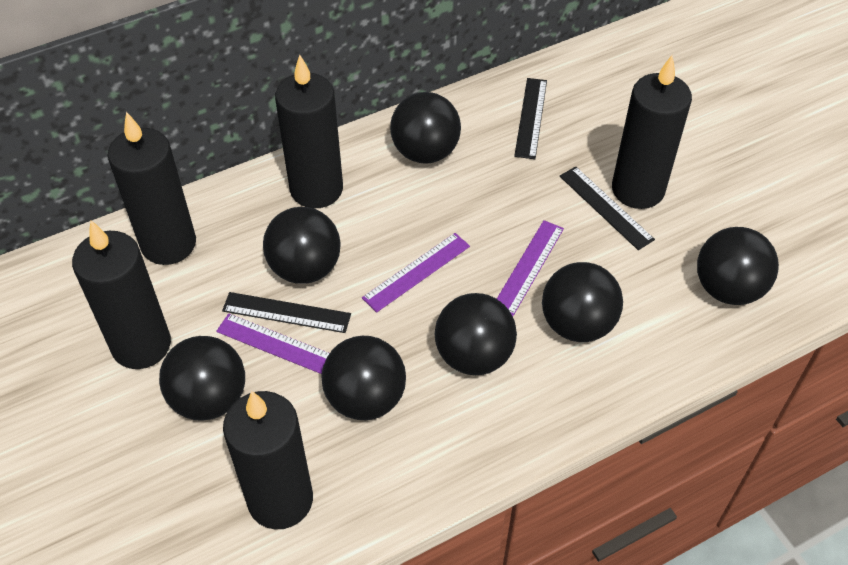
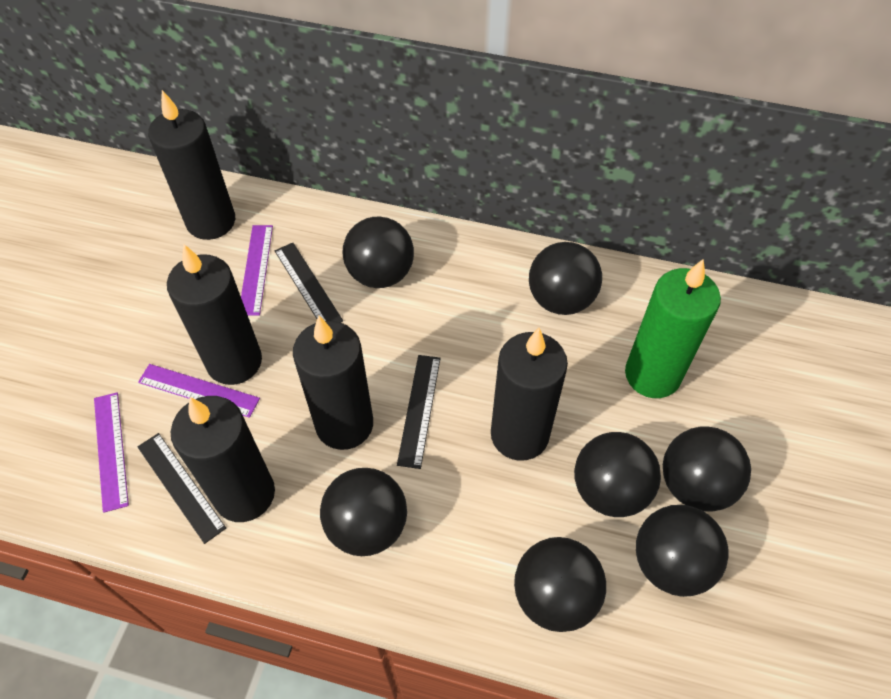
green candle: none = 0 -> [625,259,721,398] = 1

